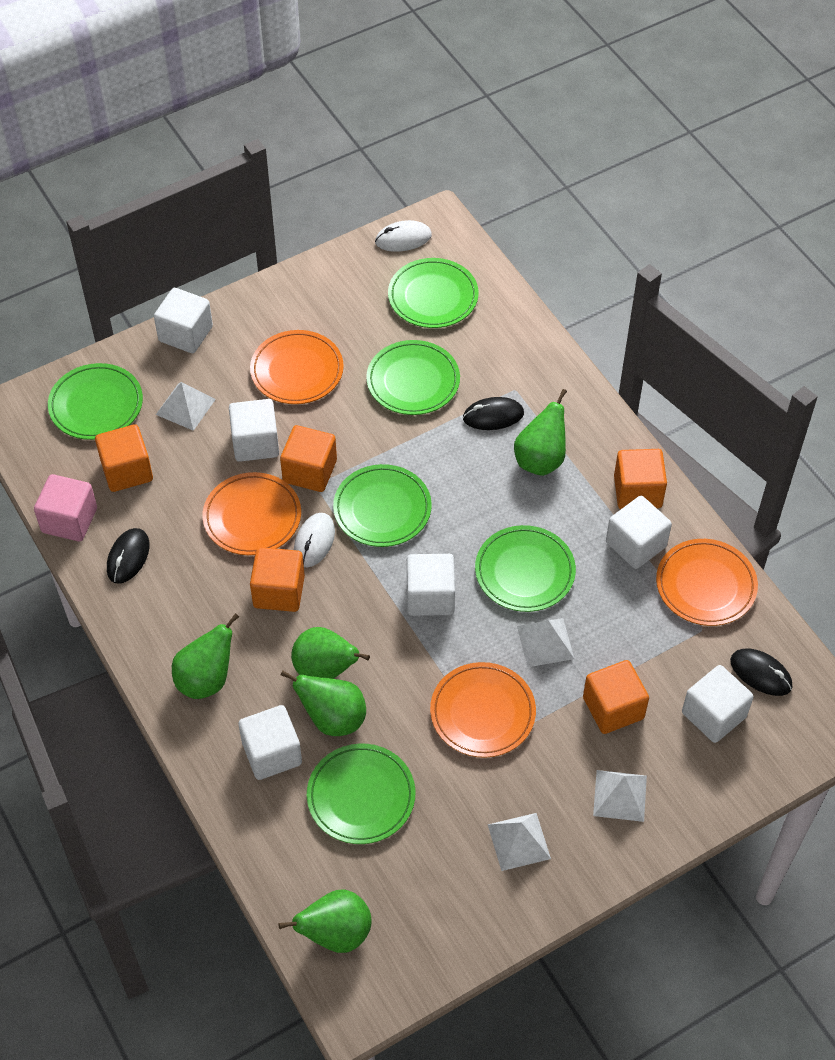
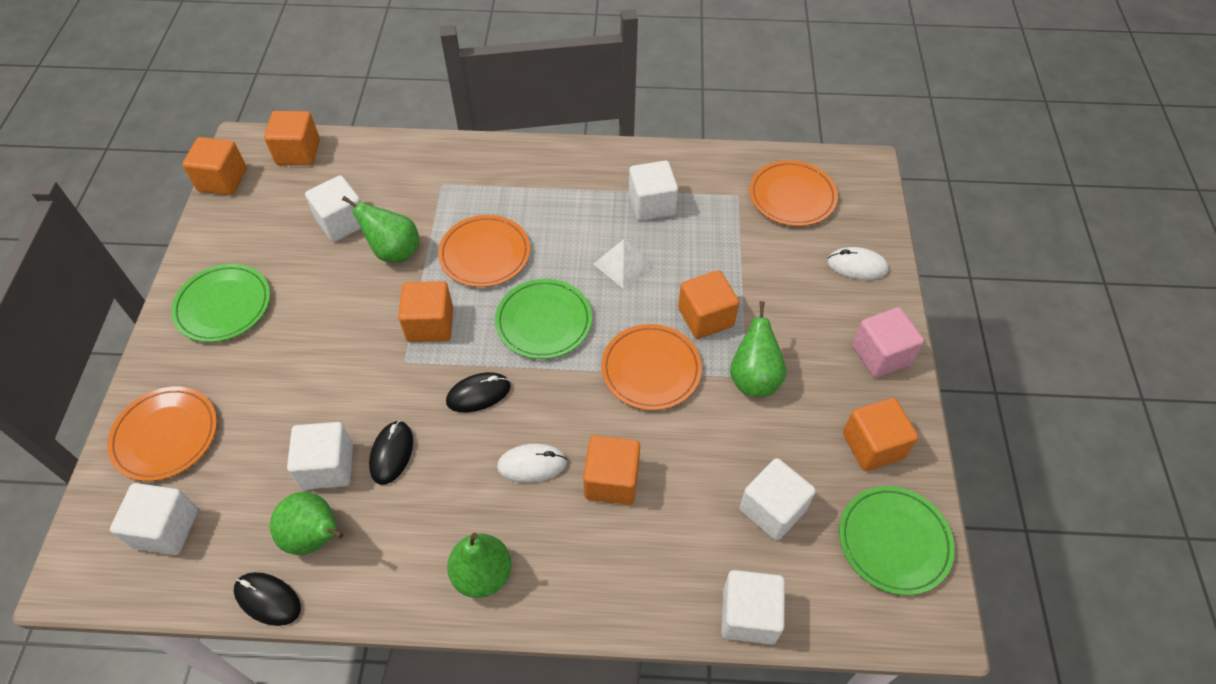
green pear: [172,613,239,699] [278,890,372,953] [281,671,366,736] [291,627,370,679] [514,389,567,476] = 5 -> [270,492,343,555] [342,196,419,263] [447,533,512,598] [730,301,786,397] = 4
green plate: [48,363,143,440] [307,744,415,844] [333,464,432,547] [366,340,460,415] [388,258,479,328] [475,525,576,612] = 6 -> [171,264,270,342] [495,279,592,359] [839,486,955,595] = 3
orange cube: [95,424,153,492] [250,547,305,612] [280,425,337,492] [583,660,649,734] [614,449,667,509] = 5 -> [182,137,247,195] [264,111,320,165] [398,281,453,342] [583,435,640,505] [678,270,739,339] [843,398,918,471] = 6
white pyramid: [156,382,216,431] [488,813,551,871] [517,618,574,667] [593,770,647,822] = 4 -> [593,239,653,289] = 1

